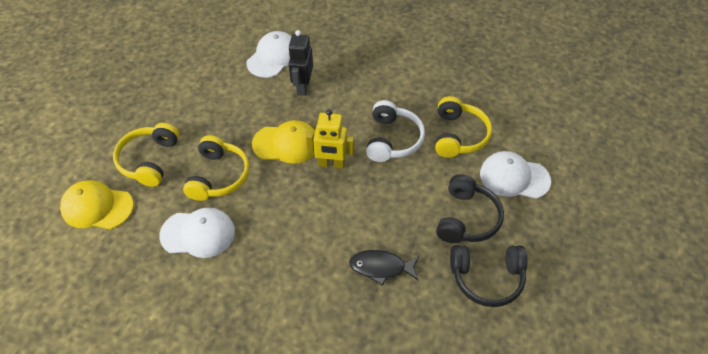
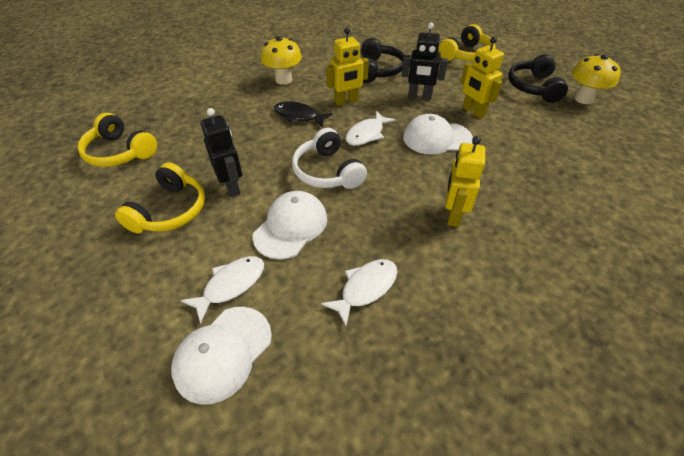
black robot: [288,30,313,96] = 1 -> [200,108,242,197] [402,23,448,100] = 2
white fish: none = 0 -> [181,256,264,324] [321,259,397,326] [345,111,395,146] = 3
yellow cap: [60,180,134,229] [252,120,315,164] = 2 -> none = 0
yellow mushroom: none = 0 -> [261,36,302,85] [572,54,621,104] = 2
yellow robot: [306,109,354,169] = 1 -> [326,27,369,106] [446,136,485,227] [461,37,504,119] = 3

